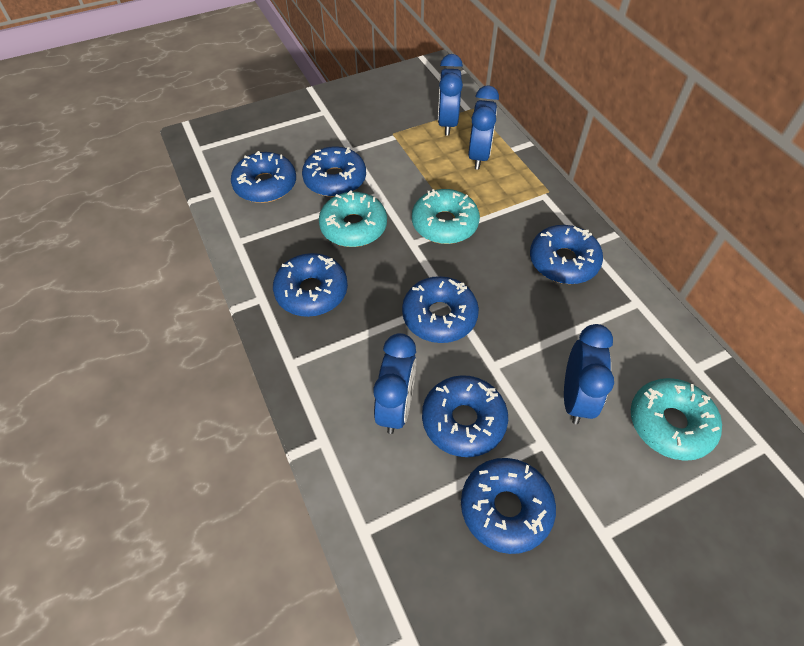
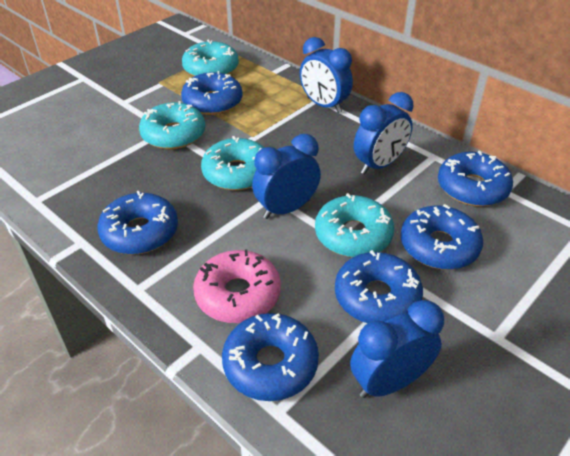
blue donut: [231,151,296,203] [273,253,348,317] [302,146,366,197] [402,276,479,343] [422,375,508,457] [461,458,556,554] [530,225,603,284] = 7 -> [97,191,178,255] [181,71,243,115] [222,313,319,401] [335,250,423,323] [401,204,483,270] [438,151,513,207] = 6
pink donut: none = 0 -> [193,249,281,323] = 1
turquoise donut: [319,190,387,247] [412,189,480,244] [631,378,722,461] = 3 -> [139,101,205,149] [182,40,239,76] [201,136,265,191] [315,193,394,257] = 4

